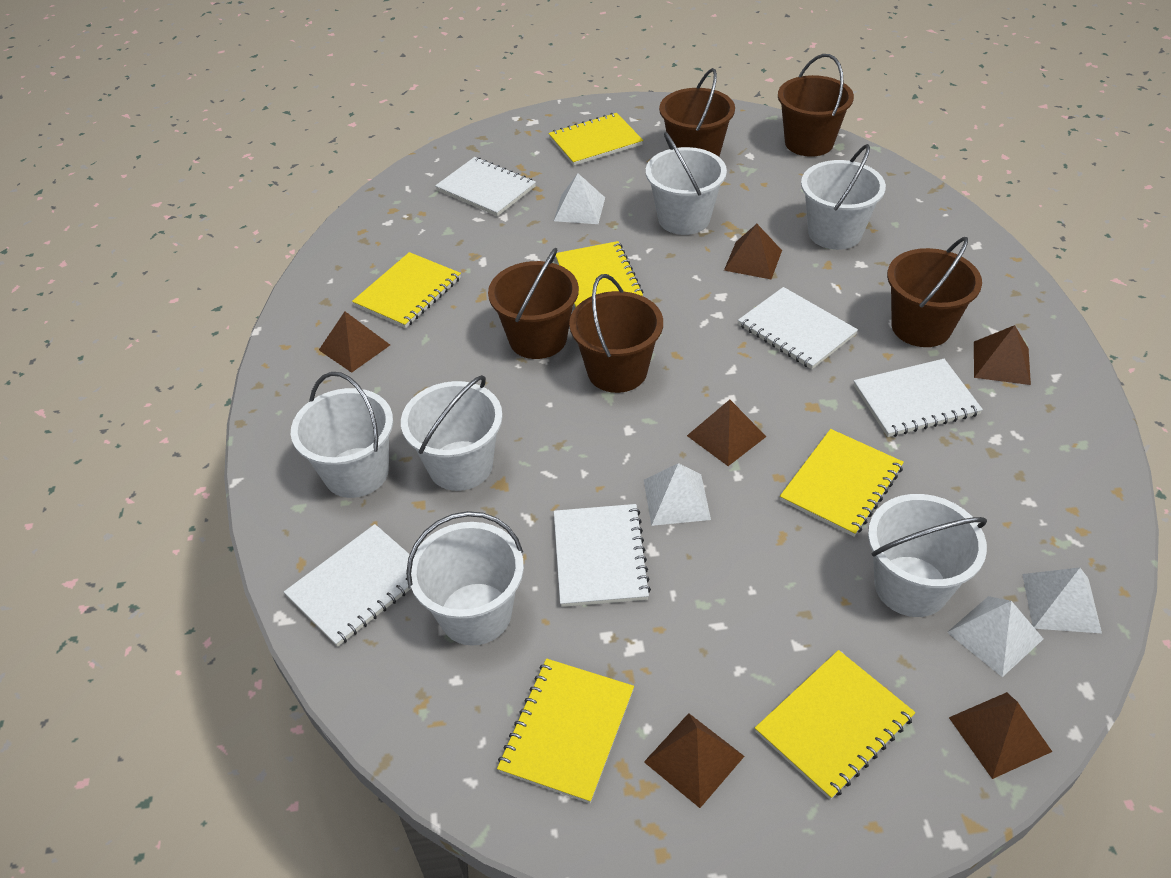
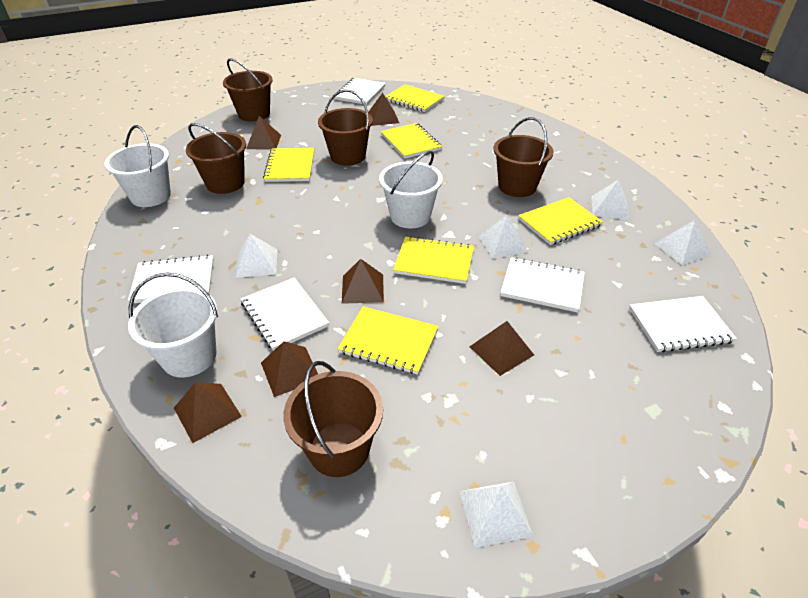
white bucket: [291,372,393,498] [401,375,503,491] [406,511,524,646] [646,132,727,235] [801,144,886,250] [868,494,987,617] = 6 -> [104,125,171,207] [128,272,218,378] [379,151,443,228] = 3
white pyramid: [554,173,605,224] [644,463,711,526] [947,596,1043,677] [1022,568,1102,633] = 4 -> [235,234,278,278] [459,482,533,548] [478,215,528,259] [591,179,629,220] [654,220,711,265] = 5

